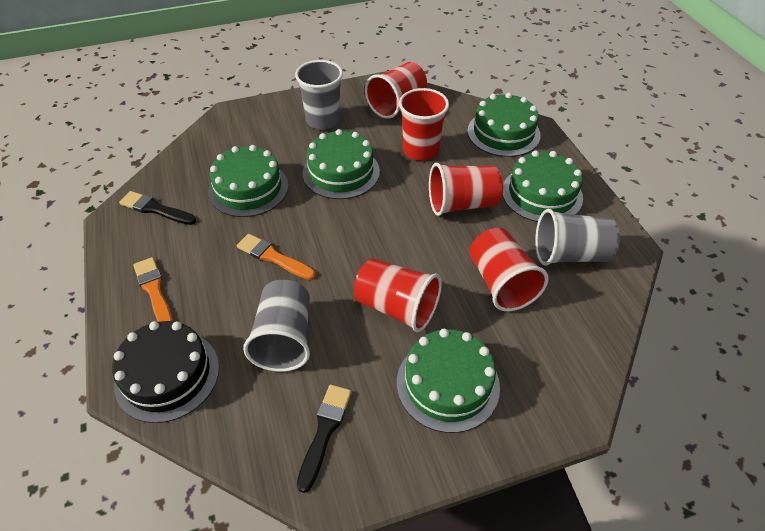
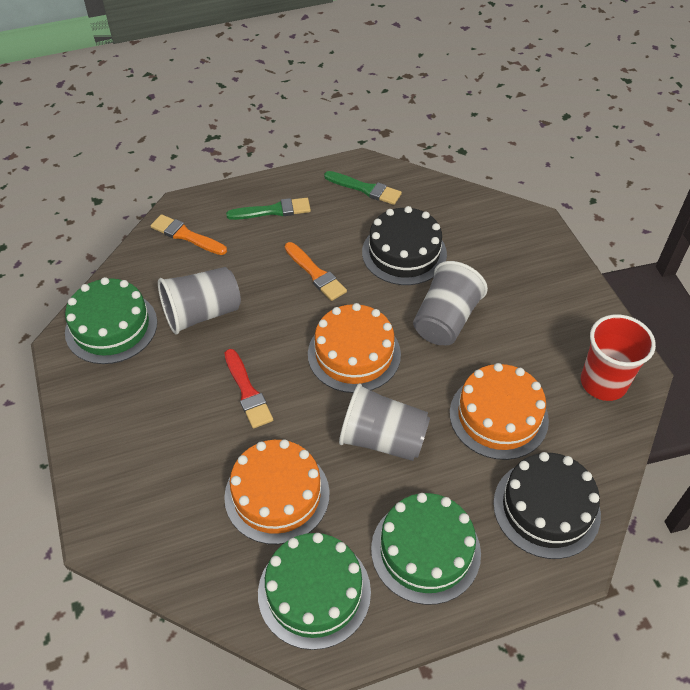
black brush: [119,191,196,225] [297,385,352,493] = 2 -> none = 0
black cake: [112,321,219,423] = 1 -> [362,206,447,285] [493,452,601,559] = 2
green brush: none = 0 -> [226,198,311,220] [324,171,402,205] = 2
green cake: [208,145,288,217] [303,129,380,199] [397,329,500,433] [467,93,541,157] [502,151,583,222] = 5 -> [65,277,157,364] [258,533,371,650] [371,493,481,605] = 3
orange cake: none = 0 -> [224,439,330,544] [308,303,401,393] [450,363,549,460] = 3
red brush: none = 0 -> [225,349,273,429] = 1
red cup: [354,258,442,332] [365,62,427,119] [399,88,449,160] [429,163,503,216] [469,228,549,311] = 5 -> [581,314,656,401] = 1

